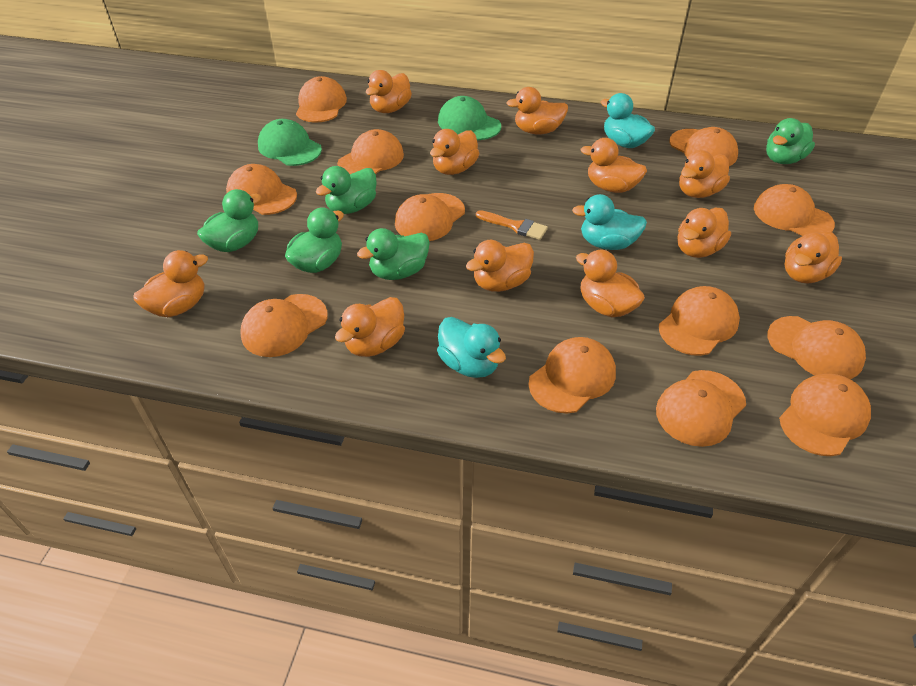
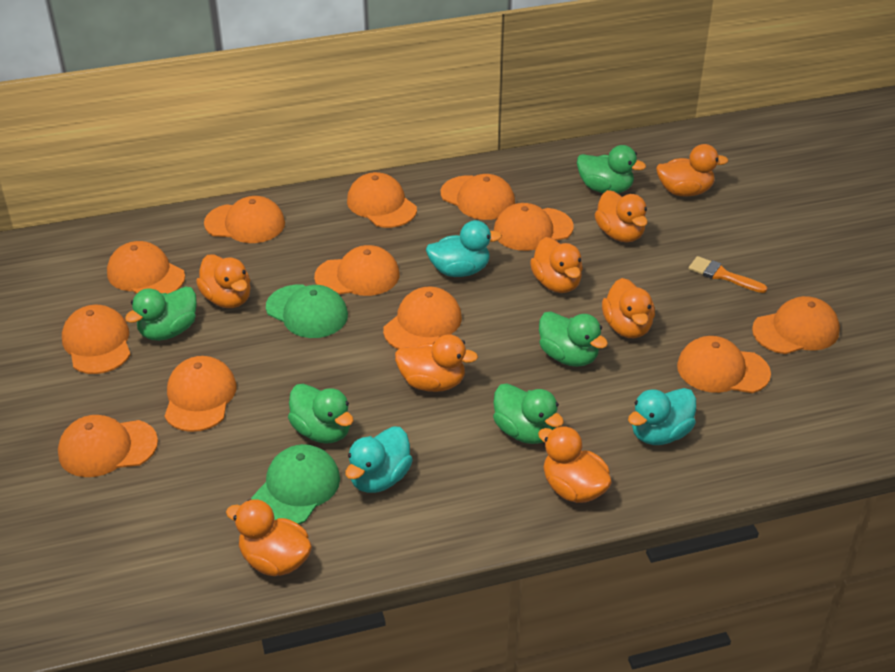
orange duck: [134,250,208,317] [335,297,405,357] [366,70,412,113] [430,129,479,175] [466,240,534,292] [506,87,568,135] [576,250,645,317] [581,138,647,193] [677,208,731,258] [679,150,730,198] [784,231,842,284] = 11 -> [196,255,251,308] [226,499,312,576] [395,334,478,392] [530,237,583,293] [538,426,612,503] [594,190,648,242] [602,278,655,338] [656,144,728,197] = 8

